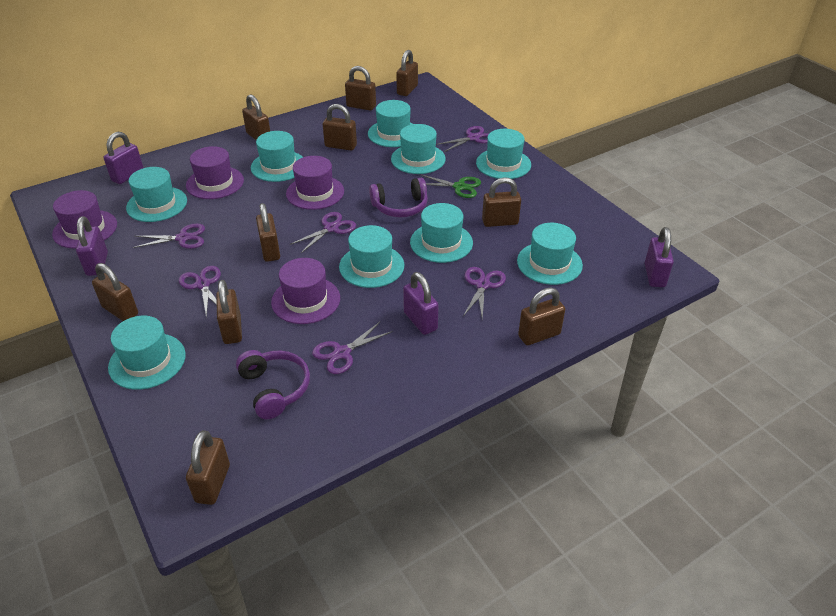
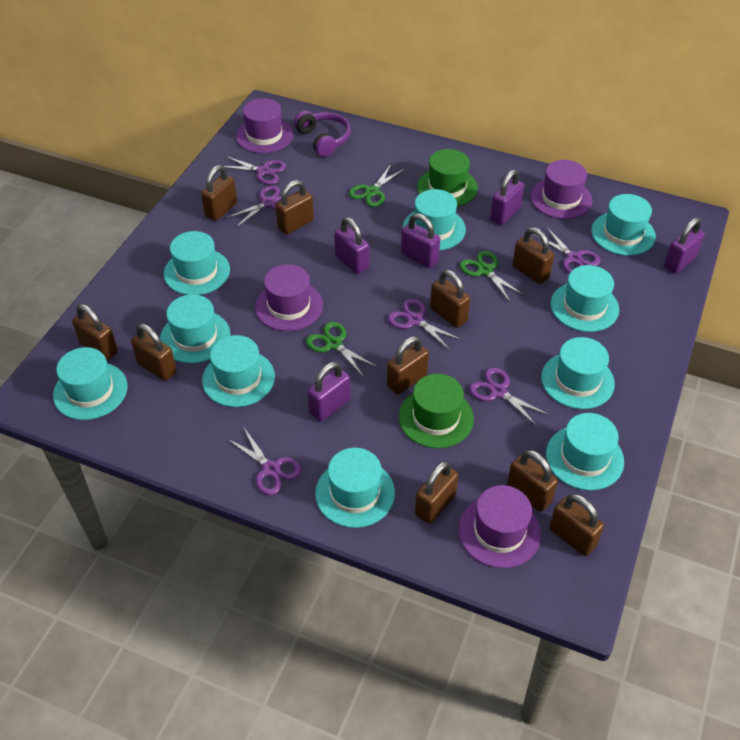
green hat: none = 0 -> [399,374,474,448] [417,149,478,207] = 2
green scissors: [420,174,481,198] = 1 -> [306,322,379,377] [349,164,405,207] [460,251,525,303] = 3
purple headphones: [236,350,310,419] [369,178,428,217] = 2 -> [294,111,351,157] = 1
purple padlock: [76,216,108,276] [103,132,144,184] [403,272,438,335] [645,227,674,287] = 4 -> [307,362,350,421] [334,217,369,274] [401,213,440,268] [490,169,524,225] [664,218,705,274] = 5
turquoise hat: [108,316,186,390] [126,167,187,222] [251,131,303,182] [339,225,404,288] [368,100,412,147] [391,124,446,174] [410,203,473,263] [476,129,531,179] [517,223,583,285] = 9 -> [53,347,128,420] [160,294,230,363] [164,231,230,295] [202,335,275,407] [315,448,395,528] [403,189,466,250] [541,337,615,409] [546,413,624,490] [550,265,619,332] [591,194,656,256] = 10

